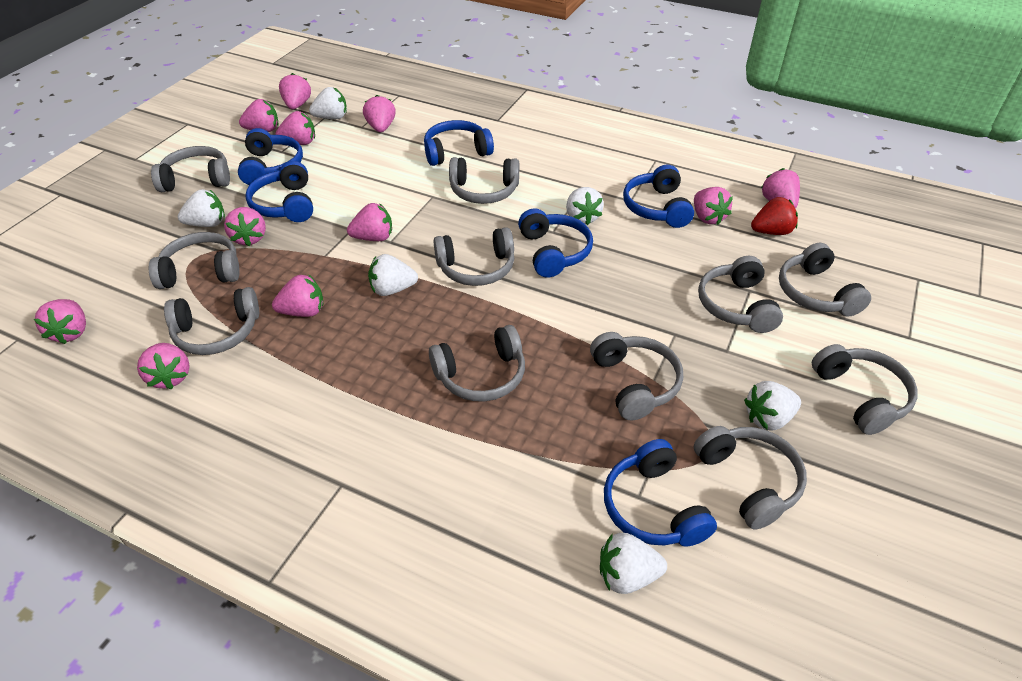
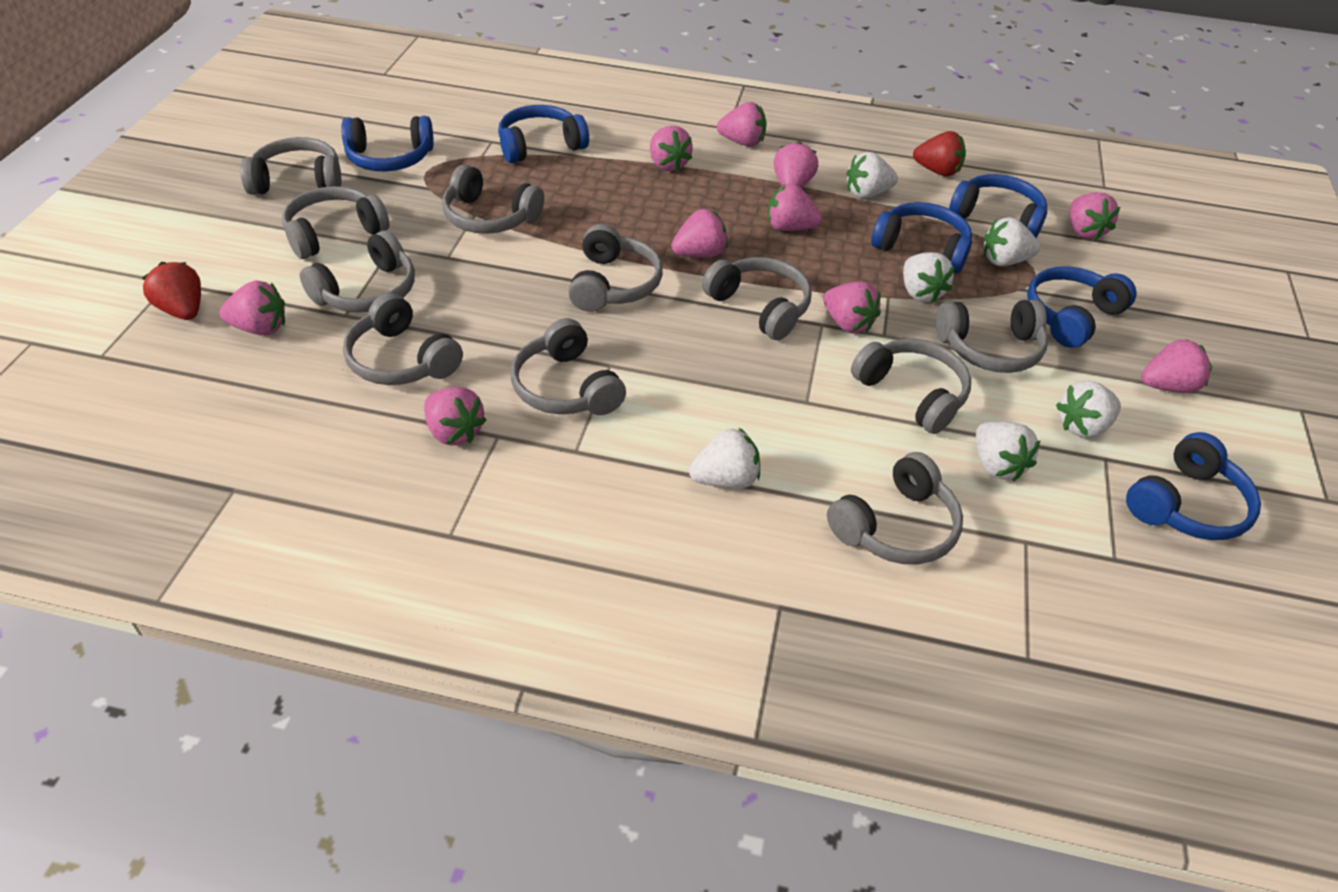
pink strawberry: [34,299,86,344] [137,343,190,390] [224,207,266,246] [239,99,278,132] [272,274,323,317] [275,111,315,145] [279,73,311,109] [347,203,392,241] [363,95,396,132] [694,187,733,225] [761,168,800,208] = 11 -> [219,280,285,335] [424,387,486,445] [650,126,693,172] [671,209,728,257] [717,102,766,147] [768,184,822,231] [774,141,818,188] [823,282,881,333] [1070,192,1120,240] [1141,340,1212,393] = 10
red strawberry: [751,197,798,235] = 1 -> [142,262,201,320] [913,131,966,176] = 2

